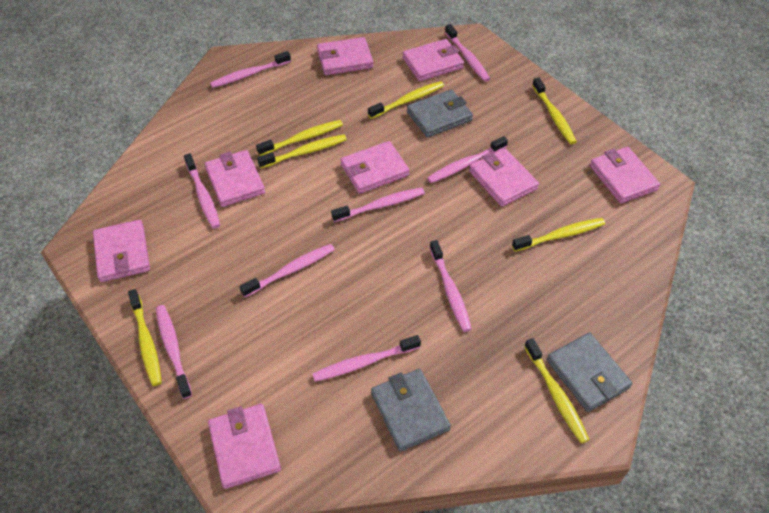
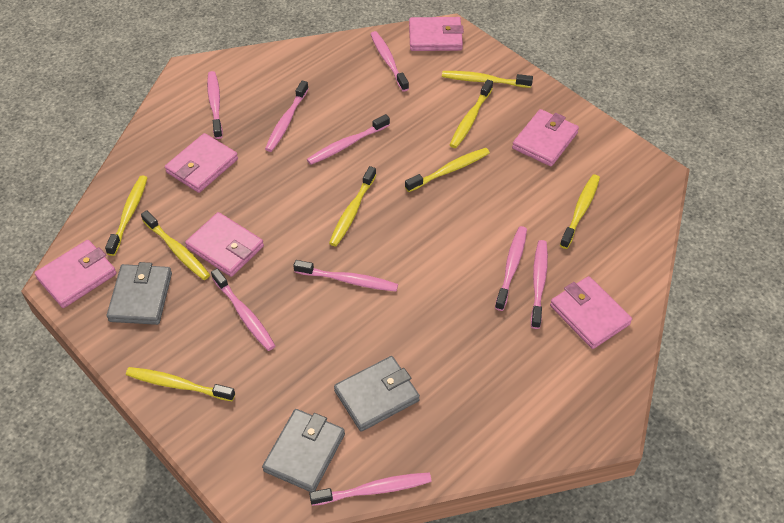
pink wallet: [93,220,150,282] [205,150,265,207] [208,404,281,489] [317,37,373,75] [340,141,410,194] [402,39,464,81] [469,148,539,207] [590,147,660,204] = 8 -> [35,240,117,308] [165,133,238,193] [185,212,264,277] [409,17,464,51] [512,109,579,166] [550,276,632,349] = 6
yellow toothbrush: [128,289,162,386] [256,120,343,156] [257,134,347,168] [368,81,444,119] [512,218,605,252] [524,338,590,444] [532,78,577,144] = 7 -> [105,176,147,256] [126,367,235,401] [141,210,210,280] [329,166,376,246] [405,148,490,192] [442,71,533,88] [450,80,493,148] [560,174,600,249] = 8

